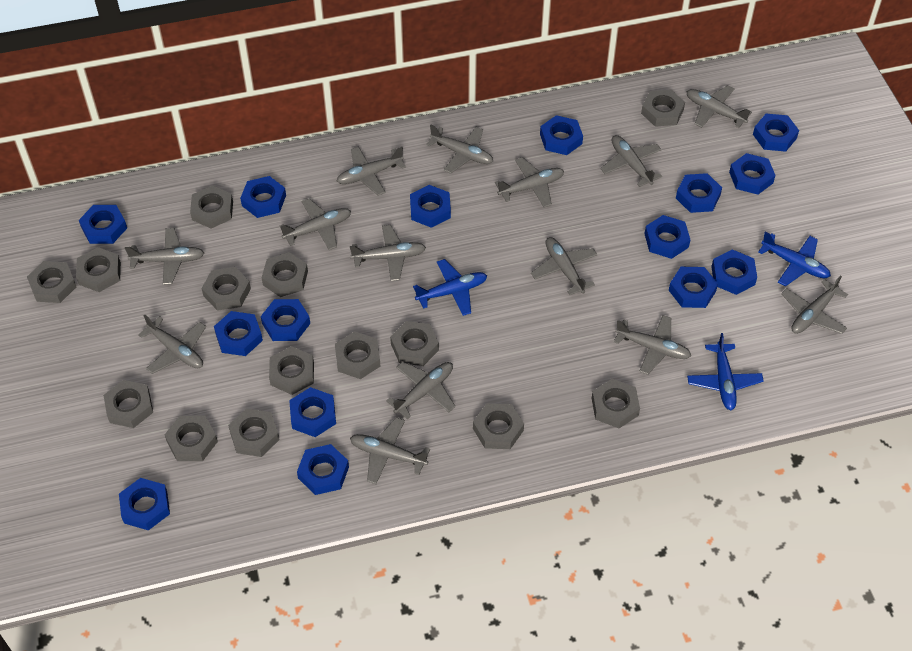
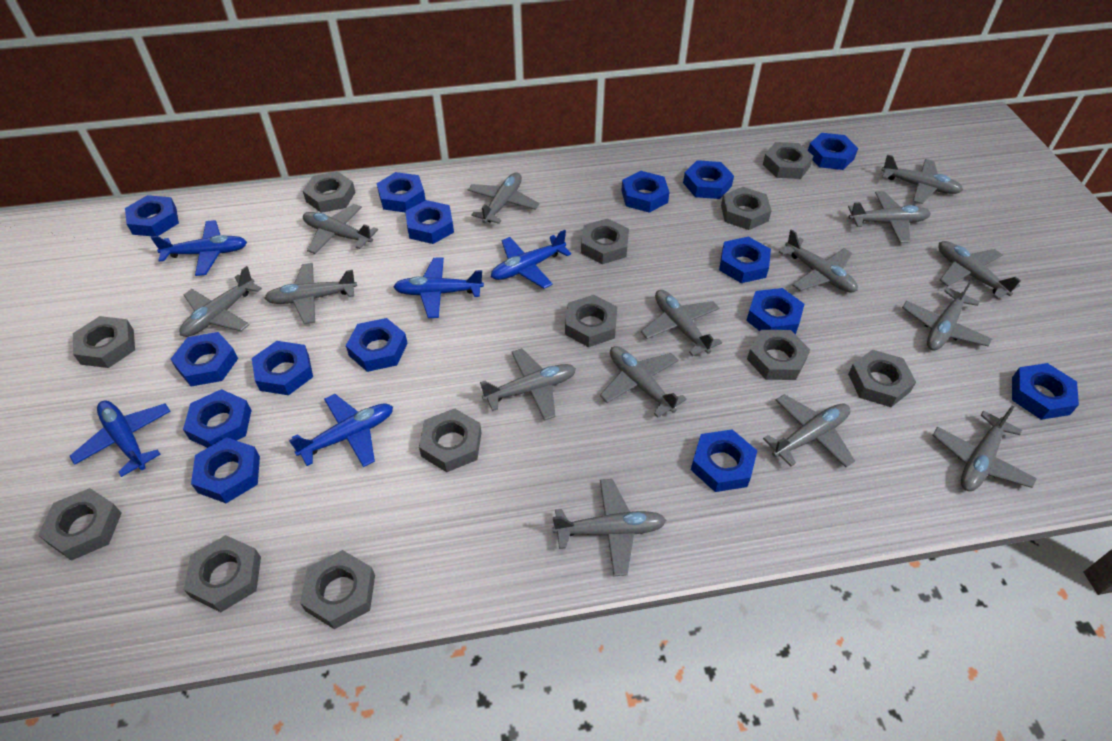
blue plane: [413,259,487,316] [687,333,764,410] [758,231,831,286] = 3 -> [70,400,171,477] [151,220,247,276] [289,394,393,467] [393,257,484,318] [491,230,571,289] = 5
grey nut: [27,261,76,303] [76,247,121,292] [103,380,153,428] [165,416,218,461] [190,185,233,229] [201,267,251,311] [228,408,280,457] [262,252,308,297] [269,346,314,395] [335,331,380,379] [390,321,439,366] [473,403,524,449] [592,379,640,428] [641,89,685,127] = 14 -> [38,488,121,561] [73,316,135,368] [184,535,261,612] [300,550,375,629] [303,171,356,213] [419,408,481,472] [565,295,617,347] [581,218,629,264] [721,187,772,230] [747,330,810,380] [763,142,813,179] [848,349,916,407] = 12
grey plane: [125,228,204,285] [138,315,206,374] [280,198,351,250] [337,146,406,196] [350,225,426,281] [350,417,430,484] [386,362,456,419] [426,125,493,174] [495,157,564,208] [531,237,598,295] [600,135,662,187] [614,315,691,375] [686,85,752,128] [781,275,848,334] = 14 -> [179,266,262,337] [265,263,357,324] [303,204,378,254] [468,172,539,224] [480,348,576,421] [553,479,666,576] [600,346,687,418] [641,290,722,356] [763,394,855,467] [779,229,858,293] [848,191,931,243] [881,154,963,204] [902,279,992,350] [933,406,1037,491] [938,241,1021,299] = 15

